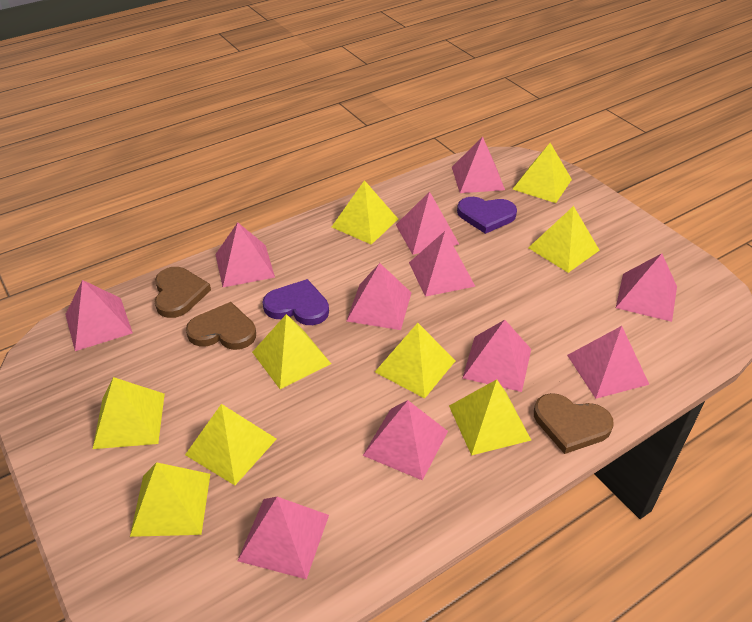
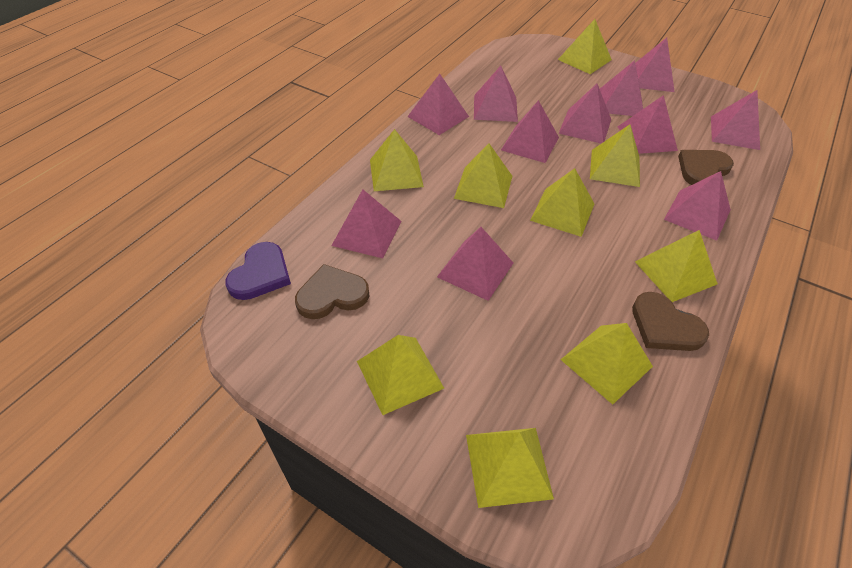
purple heart: [263,279,329,325] [457,197,517,234] = 2 -> [225,242,291,300] = 1

